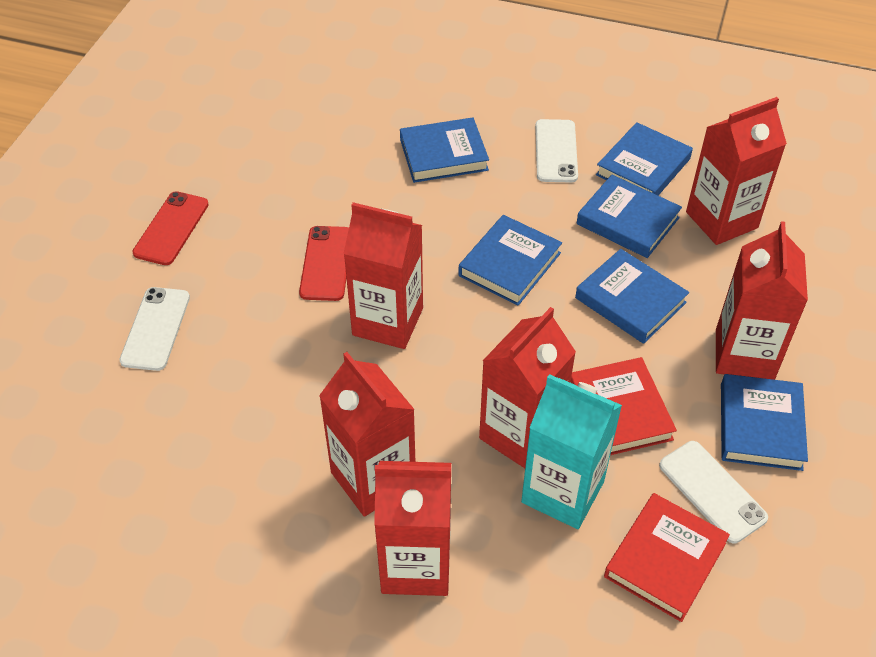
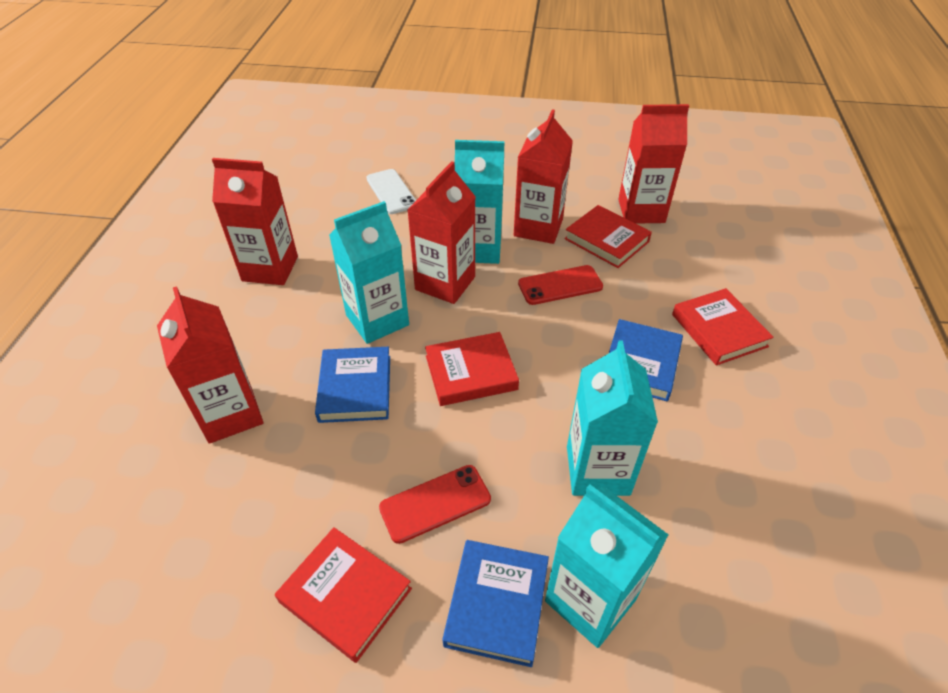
blue book: [400,117,489,183] [458,215,562,306] [575,249,689,344] [577,175,682,258] [596,122,693,196] [721,374,808,471] = 6 -> [315,347,390,423] [443,540,549,667] [609,319,683,401] = 3
red book: [571,357,677,455] [604,493,730,622] = 2 -> [275,527,412,663] [425,332,519,406] [564,205,652,268] [672,288,774,366] = 4
red carton: [319,352,416,516] [343,202,423,349] [374,461,451,596] [479,307,576,468] [686,97,787,245] [716,221,808,380] = 6 -> [157,286,263,444] [212,158,298,285] [408,161,476,304] [514,109,573,244] [618,104,689,224] = 5
turquoise carton: [521,374,622,529] = 1 -> [329,201,409,344] [455,140,505,264] [545,484,669,648] [567,341,658,496] = 4
white phone: [119,287,190,371] [535,119,578,182] [659,441,768,543] = 3 -> [366,169,416,214] = 1

